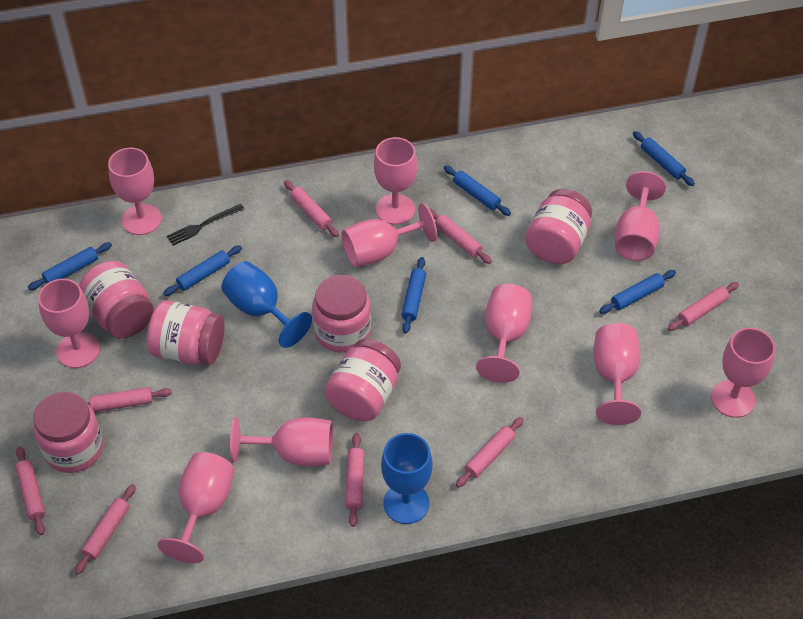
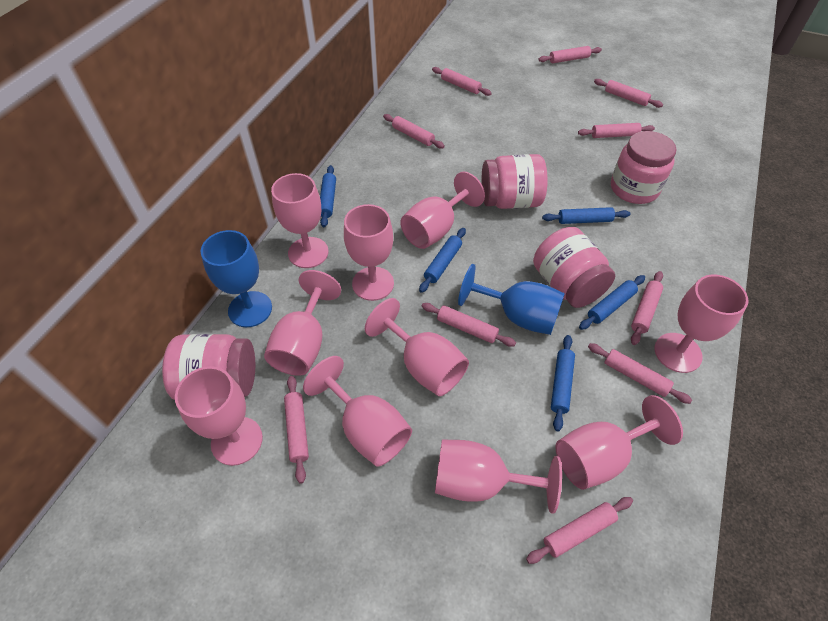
black fork: [167,204,244,246] = 1 -> none = 0
blue rolling pin: [28,242,112,290] [163,245,242,296] [401,257,426,334] [444,165,511,216] [599,270,676,314] [633,131,695,186] = 6 -> [320,165,336,227] [419,228,466,293] [542,207,631,224] [551,335,575,431] [579,275,645,330] = 5
pink jar: [33,391,103,473] [79,261,154,339] [147,300,225,365] [312,275,371,353] [325,339,401,421] [525,189,592,264] = 6 -> [162,334,255,400] [481,154,548,209] [533,227,615,308] [611,131,677,204] = 4
pink rolling pin: [15,446,45,535] [75,484,136,575] [87,387,172,412] [284,180,339,237] [345,433,364,527] [430,209,492,264] [456,417,524,488] [668,282,739,331] = 8 -> [284,376,309,484] [383,114,445,149] [422,303,516,347] [432,67,492,96] [526,497,633,564] [538,46,602,63] [578,123,655,138] [588,343,692,404] [594,79,663,108] [631,271,663,345] = 10

